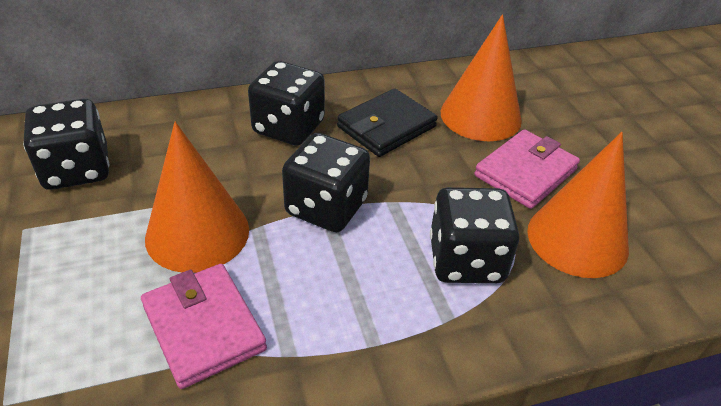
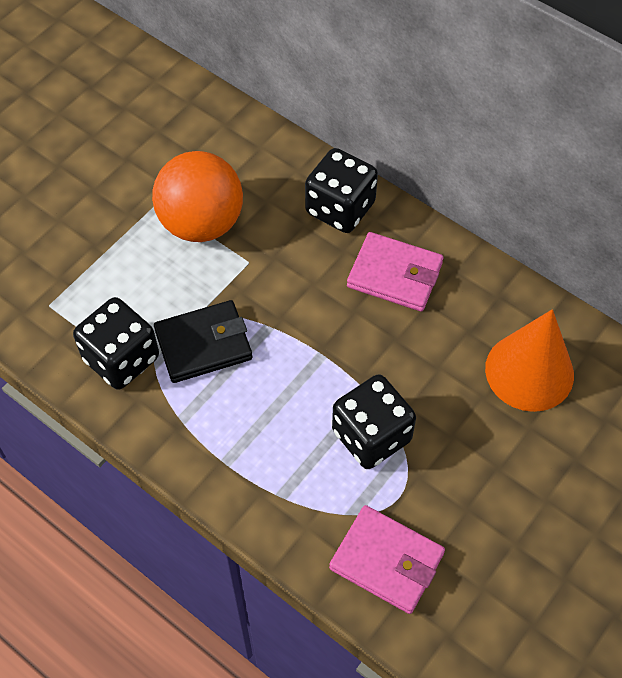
black dice: [23,99,109,190] [248,61,325,146] [282,133,370,232] [430,187,519,283] = 4 -> [73,297,159,390] [305,148,378,233] [332,374,416,469] = 3
orange ball: none = 0 -> [152,151,243,242] = 1
orange cone: [145,122,249,273] [441,14,522,141] [527,132,629,278] = 3 -> [485,309,574,412] = 1

